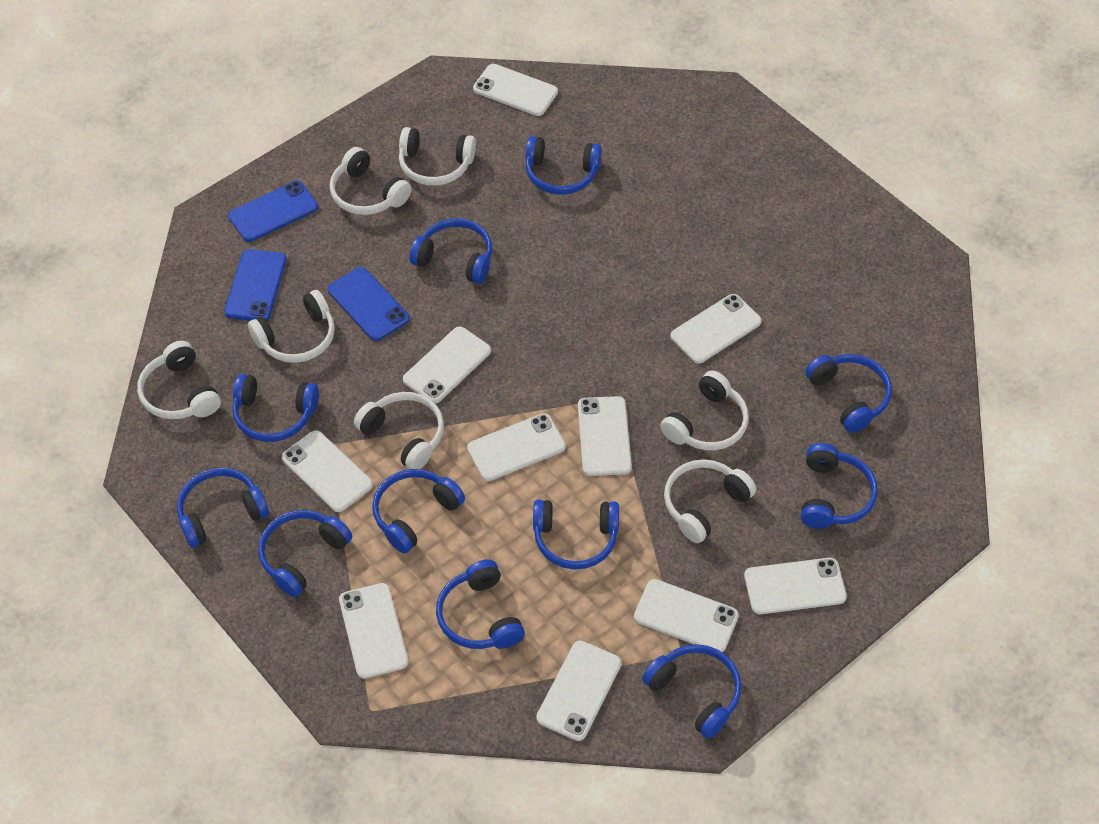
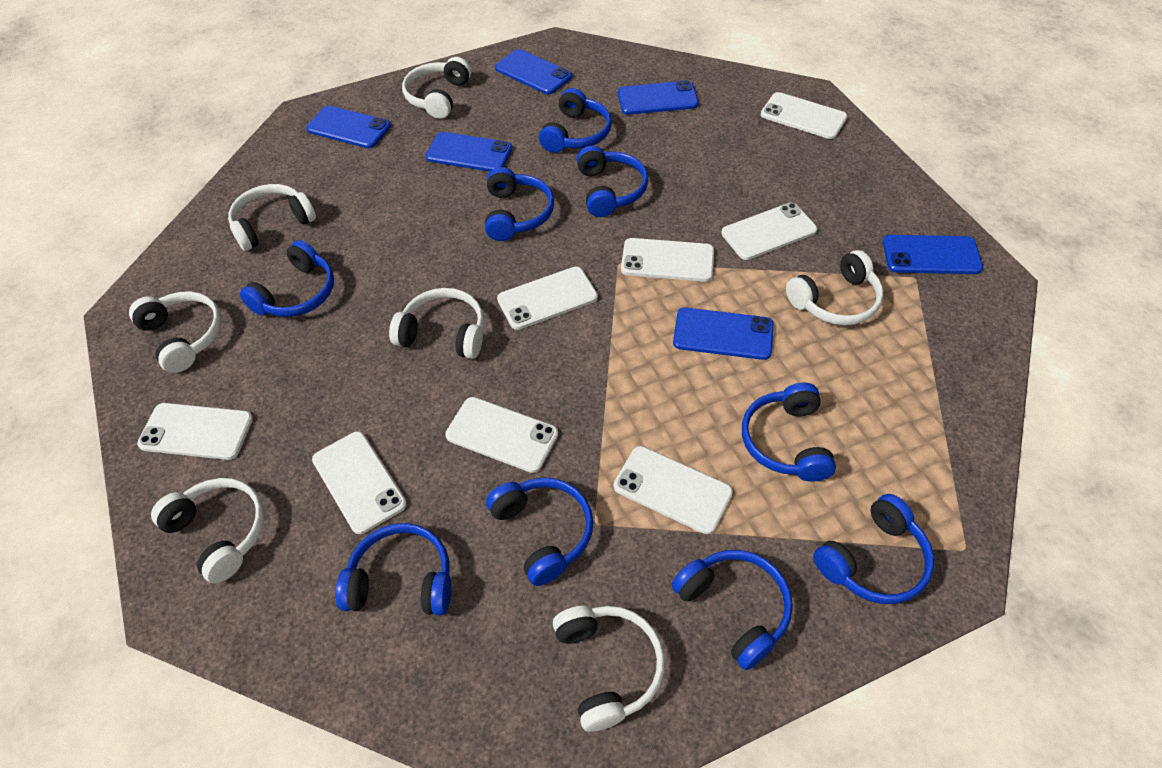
blue headphones: [177,468,269,548] [232,374,319,442] [258,510,352,597] [372,469,465,553] [410,218,492,284] [436,559,525,649] [525,136,602,195] [533,500,619,569] [642,644,742,739] [801,443,878,529] [805,354,892,433] = 11 -> [240,240,334,317] [335,523,451,615] [485,167,554,241] [486,478,594,586] [539,88,612,153] [576,146,648,217] [672,550,793,670] [742,383,836,482] [813,494,934,604] = 9
blue phone: [224,249,287,321] [228,181,318,242] [328,267,410,341] = 3 -> [306,106,391,148] [425,132,512,172] [495,49,572,94] [618,80,699,115] [673,307,774,360] [883,235,983,274] = 6
white phone: [282,430,373,512] [339,583,408,679] [403,327,491,404] [467,413,566,481] [473,64,558,116] [536,641,622,741] [578,396,632,476] [634,579,739,652] [671,294,762,364] [744,558,847,614] = 10 -> [137,403,253,460] [312,431,407,534] [445,397,558,473] [497,267,598,330] [614,446,733,534] [621,238,714,282] [721,203,817,260] [761,92,847,139] = 8

